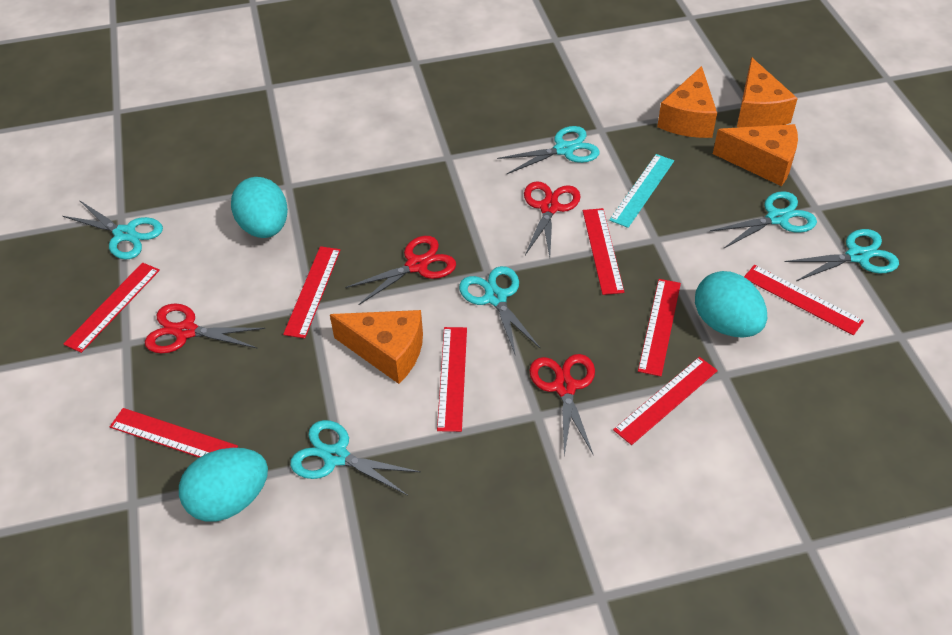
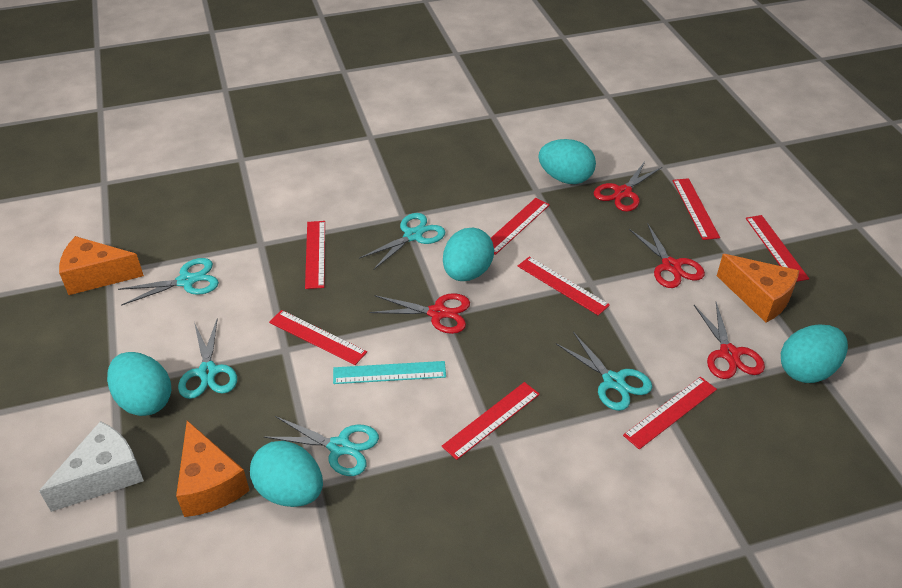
orange cheese: [330,310,423,384] [657,66,717,138] [713,124,798,186] [737,57,798,127] = 4 -> [59,236,144,295] [176,421,250,517] [717,254,800,323] = 3
turquoise egg: [179,448,268,522] [231,177,288,238] [695,271,767,338] = 3 -> [107,352,171,416] [250,441,323,507] [443,228,494,281] [538,139,596,184] [781,324,848,383] = 5
turquoise scissors: [63,200,163,259] [290,420,420,496] [459,266,540,356] [497,126,600,174] [710,191,817,249] [784,229,899,281] = 6 -> [118,258,219,306] [178,317,237,399] [264,416,379,476] [359,213,445,270] [556,332,652,411] = 5
white cheese: none = 0 -> [39,421,144,512] = 1

